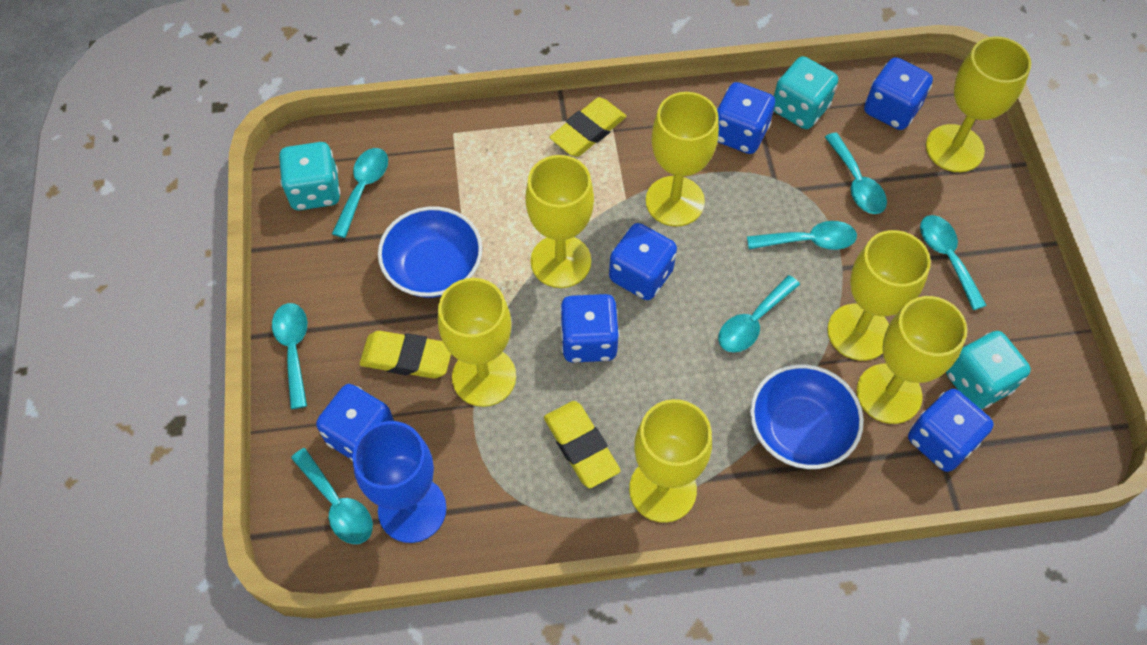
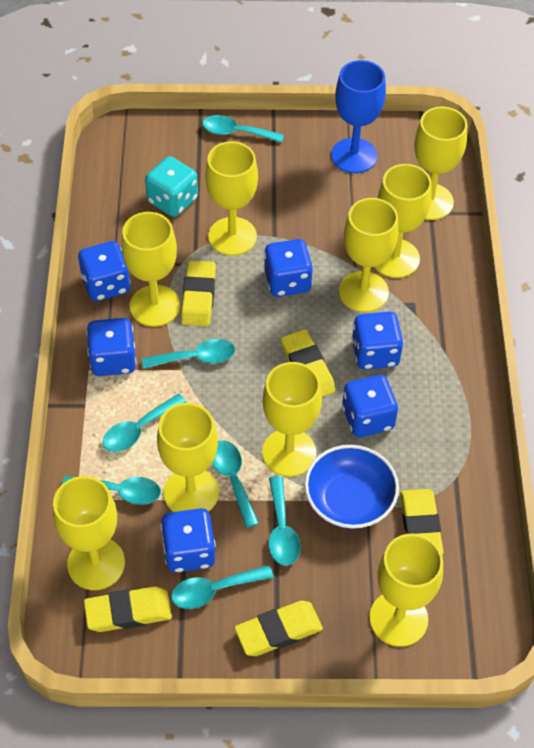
blue bowl: [378,206,482,298] [750,364,864,469] = 2 -> [305,445,399,529] = 1
turquoise dice: [279,142,340,210] [774,56,838,129] [946,331,1031,409] = 3 -> [145,156,198,217] = 1
yellow eraser: [360,331,451,379] [544,401,621,488] [549,97,626,157] = 3 -> [84,586,172,632] [181,260,216,326] [235,601,323,656] [281,329,335,397] [400,489,444,555] = 5
yellow goblet: [438,278,516,407] [525,155,594,288] [629,399,712,523] [646,92,719,227] [827,230,931,361] [856,296,968,424] [926,36,1031,172] = 7 -> [53,476,125,590] [122,212,180,327] [157,403,219,512] [205,141,258,256] [262,362,322,477] [339,198,399,312] [369,534,443,647] [374,164,432,278] [415,107,467,220] = 9

